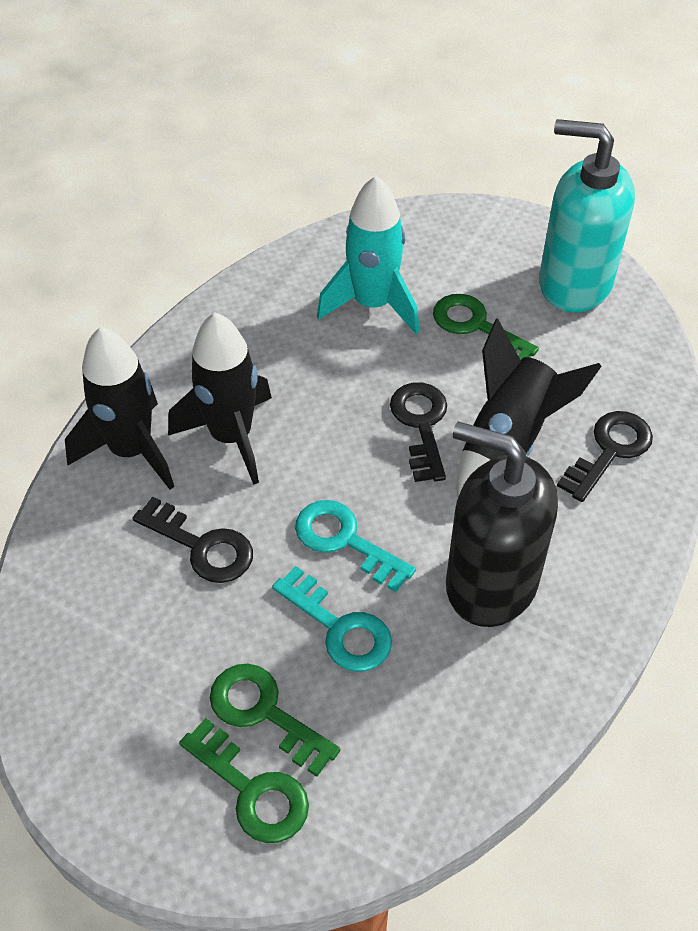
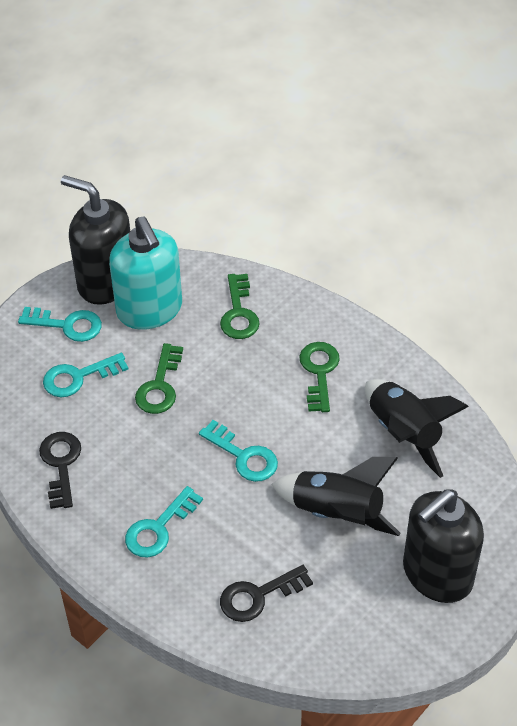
black key: [132,496,253,583] [390,382,447,482] [557,411,653,502] = 3 -> [39,432,81,509] [220,565,313,622] = 2
black rocket: [65,327,174,490] [168,312,272,485] [457,318,602,497] = 3 -> [271,457,400,536] [365,379,469,478] = 2
black soap dispenser: [446,422,558,627] = 1 -> [61,175,130,305] [403,490,484,603] = 2
turquoise key: [272,566,392,672] [295,500,416,592] = 2 -> [18,307,102,342] [43,353,128,397] [125,486,203,558] [199,420,278,482] = 4
turquoise rocket: [317,176,419,334] = 1 -> none = 0

